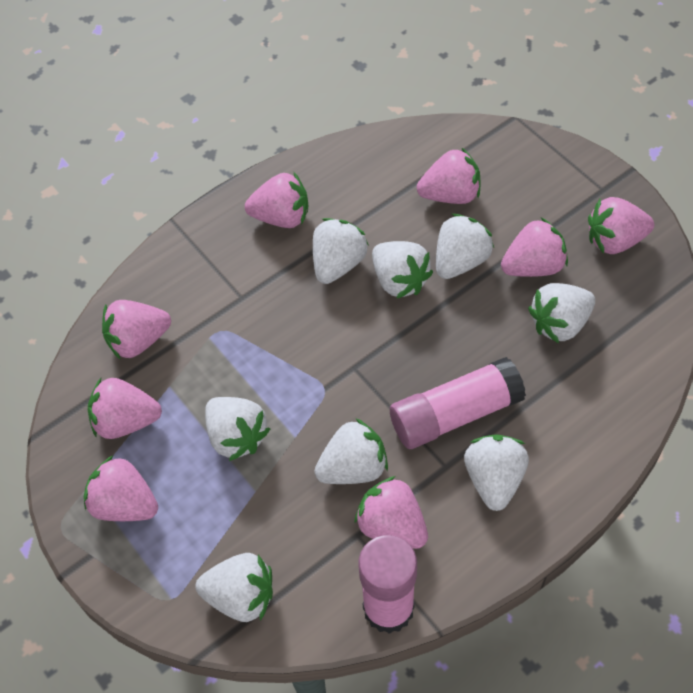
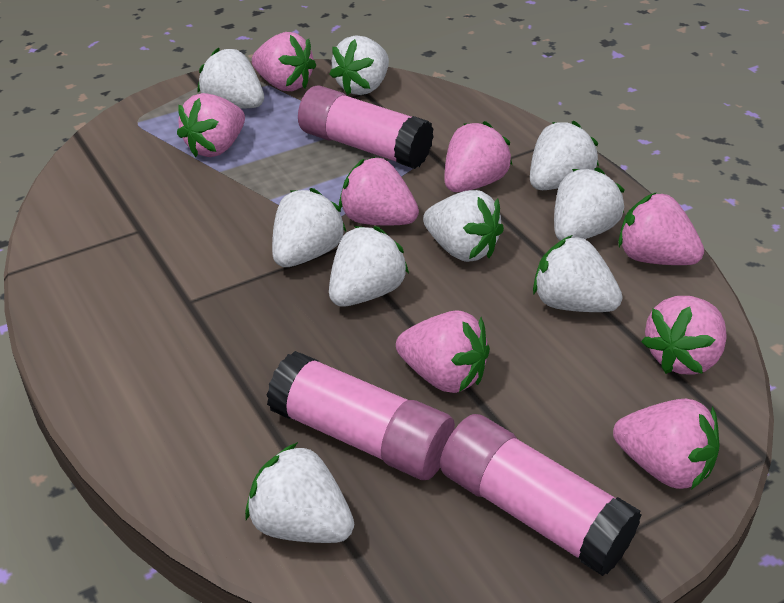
pink glue stick: [358,535,417,634] [390,357,526,449] = 2 -> [267,351,455,480] [298,86,434,169] [440,414,641,576] = 3
white strawberry: [195,553,273,622] [205,397,270,461] [313,218,368,284] [315,418,388,484] [372,241,433,299] [436,214,494,279] [464,434,529,511] [528,283,595,343] = 8 -> [197,48,264,108] [245,442,354,543] [272,188,347,267] [329,35,389,95] [329,226,409,307] [423,190,504,262] [530,121,599,190] [533,235,623,312] [554,168,625,241] = 9

